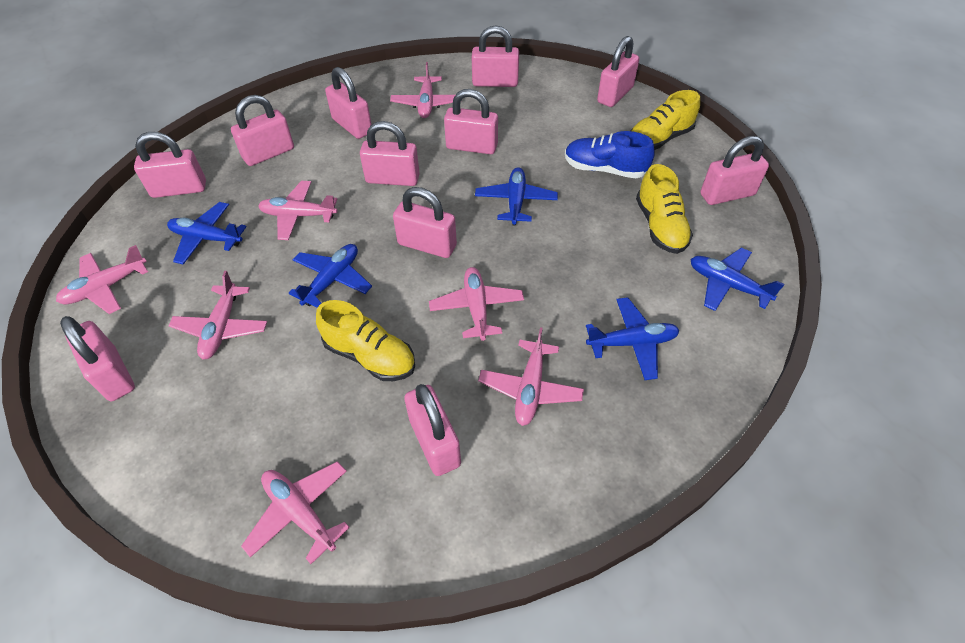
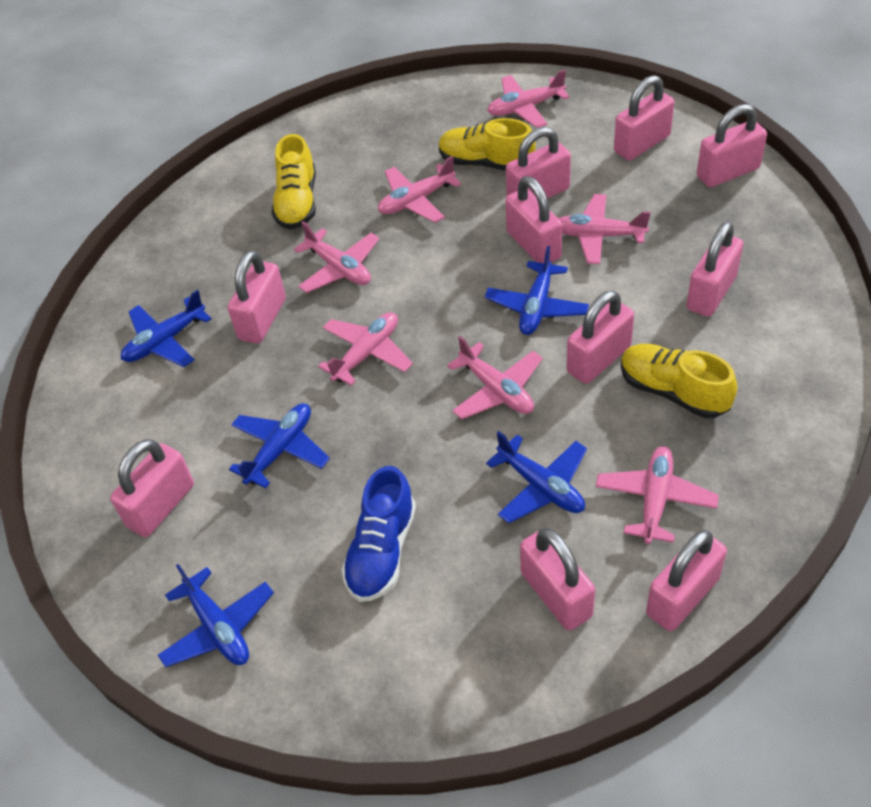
pink padlock: [60,316,135,401] [134,132,206,198] [231,95,294,166] [325,67,372,139] [360,121,420,186] [393,187,457,258] [404,384,461,476] [444,89,498,154] [472,26,519,87] [597,36,639,107] [700,136,769,205] = 11 -> [110,439,194,537] [228,250,286,344] [505,176,562,263] [506,127,571,199] [520,528,595,631] [567,290,634,384] [614,75,674,161] [646,530,727,631] [686,222,743,317] [697,104,767,187] = 10

